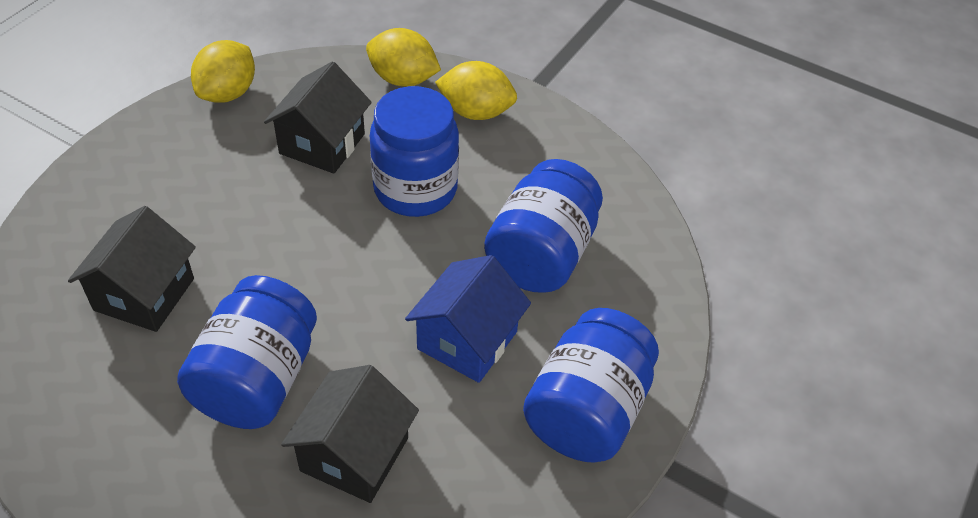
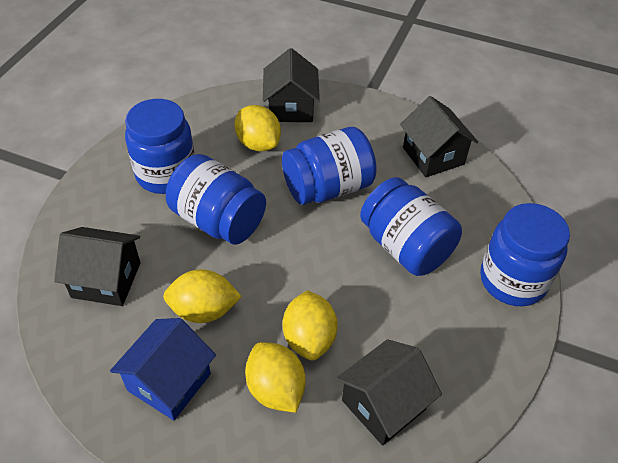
black house: [68,206,196,332] [264,61,372,174] [281,365,419,503] = 3 -> [54,227,141,306] [263,48,320,122] [336,339,442,445] [400,96,478,177] = 4
blue jar: [177,275,317,429] [370,86,459,217] [484,159,603,293] [523,308,659,463] = 4 -> [125,99,195,194] [166,154,266,244] [282,127,377,205] [360,177,462,276] [480,203,570,306] = 5
yellow lemon: [191,40,255,103] [366,28,441,87] [435,61,517,120] = 3 -> [163,269,242,323] [234,105,281,152] [245,342,306,413] [283,290,338,360] = 4

